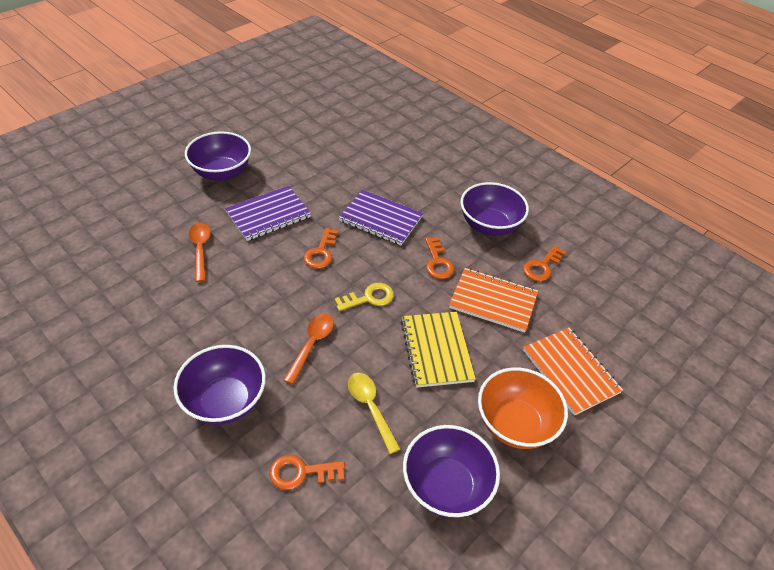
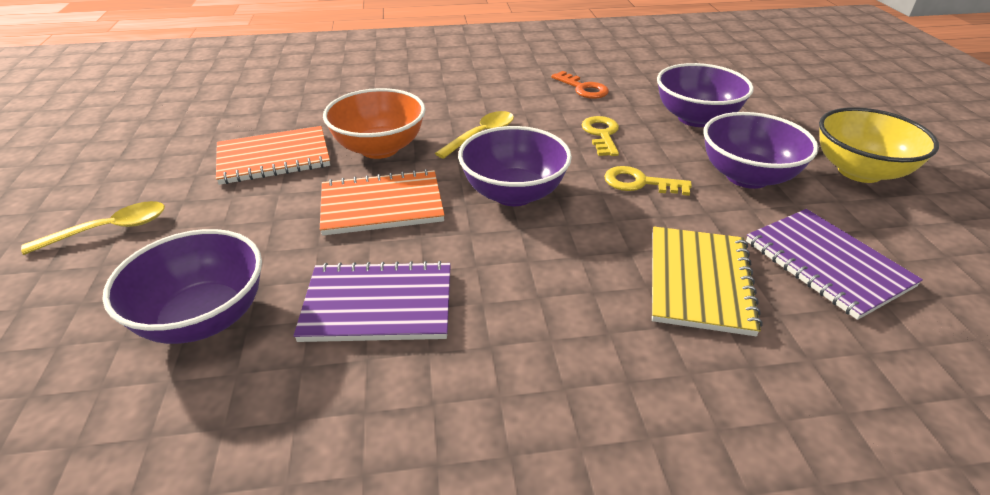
orange key: [269,455,345,490] [304,228,339,269] [425,237,454,279] [523,245,566,281] = 4 -> [551,71,609,99] = 1
orange spoon: [189,223,211,282] [283,314,334,384] = 2 -> none = 0
yellow bowl: none = 0 -> [819,107,939,183] = 1
yellow key: [334,283,394,311] = 1 -> [582,116,619,156] [604,166,692,196] = 2
yellow spoon: [348,373,401,454] = 1 -> [21,201,165,255] [435,111,514,159] = 2

